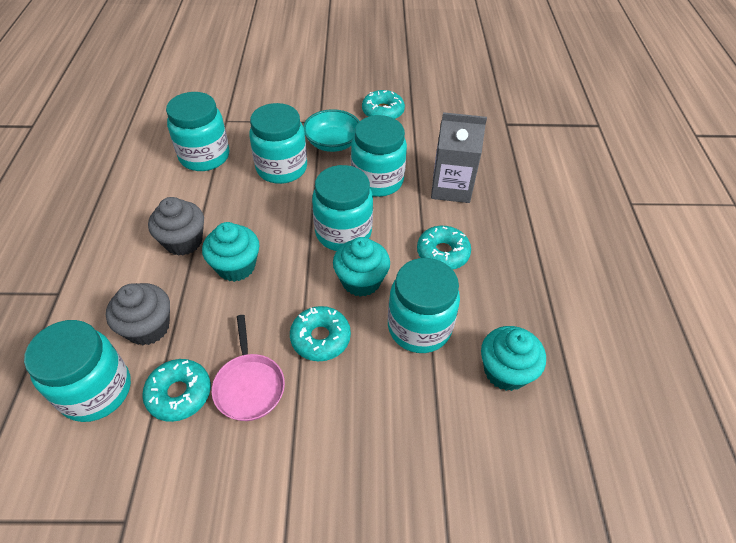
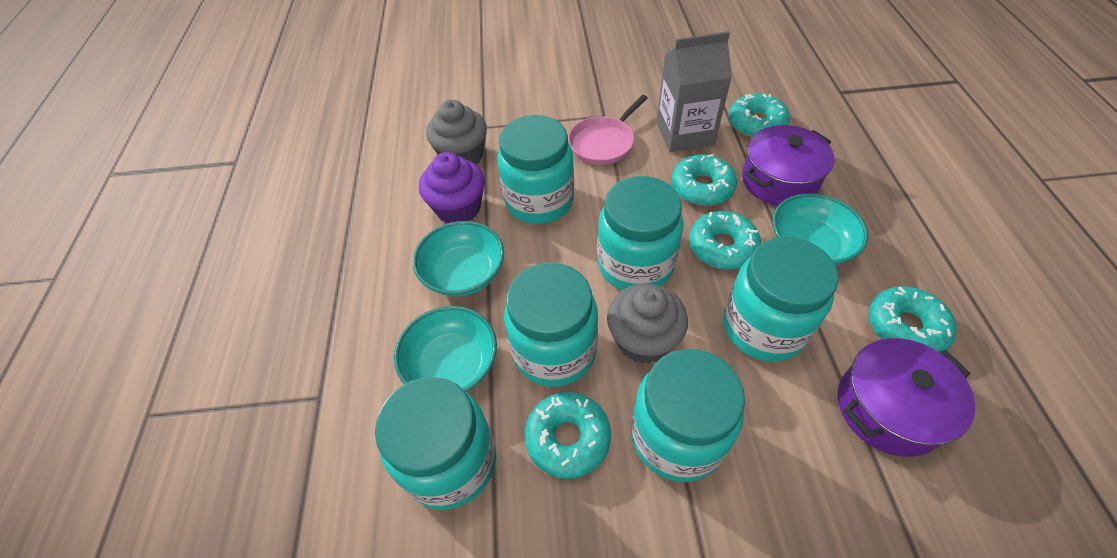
purple cupcake: none = 0 -> [419,152,485,223] = 1
purple pot: none = 0 -> [742,125,835,206] [838,338,975,457] = 2
turquoise bowl: [303,109,360,152] = 1 -> [394,306,497,392] [413,221,504,297] [772,193,868,266] = 3
turquoise cupcake: [202,222,260,282] [333,237,390,297] [481,326,546,391] = 3 -> none = 0
turquoise donut: [142,359,211,422] [290,306,351,361] [362,90,405,119] [417,226,471,270] = 4 -> [524,392,611,479] [671,154,737,206] [689,211,761,270] [729,94,790,138] [869,286,956,352] = 5

